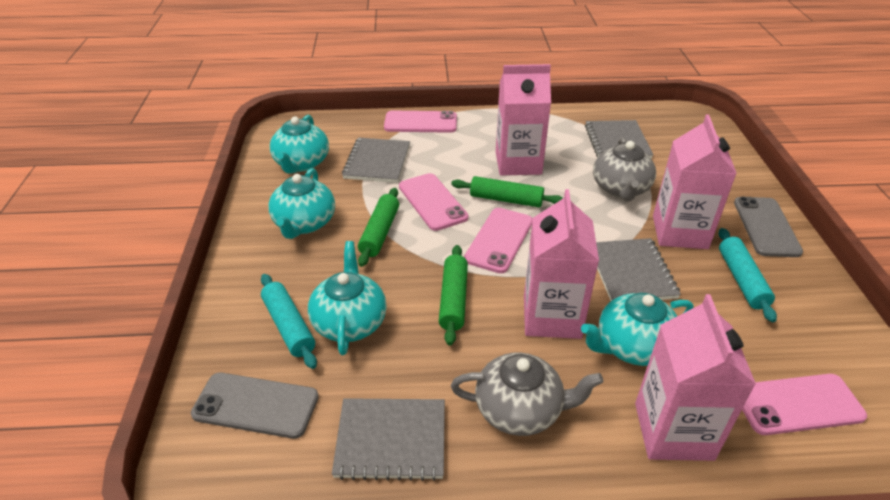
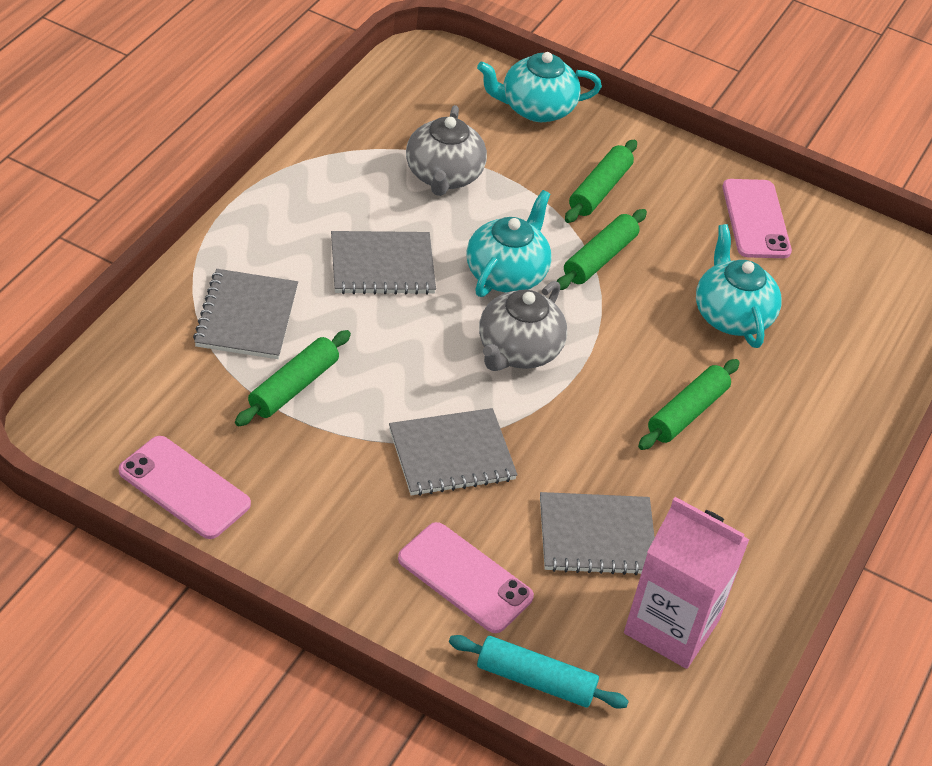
green rolling pin: [358,188,399,267] [439,245,468,345] [451,176,563,207] = 3 -> [235,330,351,426] [557,209,647,290] [565,140,637,223] [638,359,740,450] = 4
grey phone: [191,373,319,439] [734,197,803,257] = 2 -> none = 0
pink carton: [496,64,551,175] [524,189,599,339] [635,294,756,461] [653,114,737,249] = 4 -> [624,497,750,669] = 1
pink phone: [384,111,457,133] [399,173,468,231] [464,208,533,273] [742,374,867,435] = 4 -> [119,436,251,539] [398,522,534,633] [722,179,792,258] = 3
turquoise rolling pin: [261,274,317,369] [719,228,777,322] = 2 -> [449,635,629,709] = 1
turquoise teapot: [268,168,335,239] [270,115,329,174] [308,241,387,355] [581,293,693,366] = 4 -> [466,190,552,297] [477,52,602,122] [696,224,782,348] = 3

